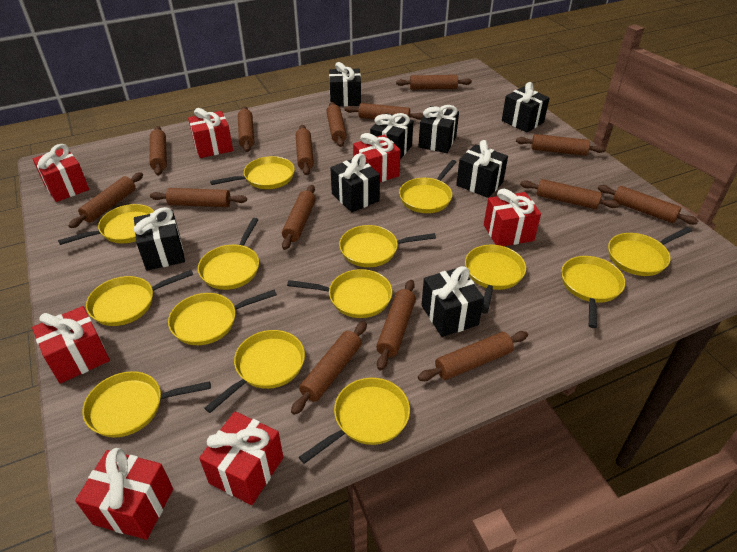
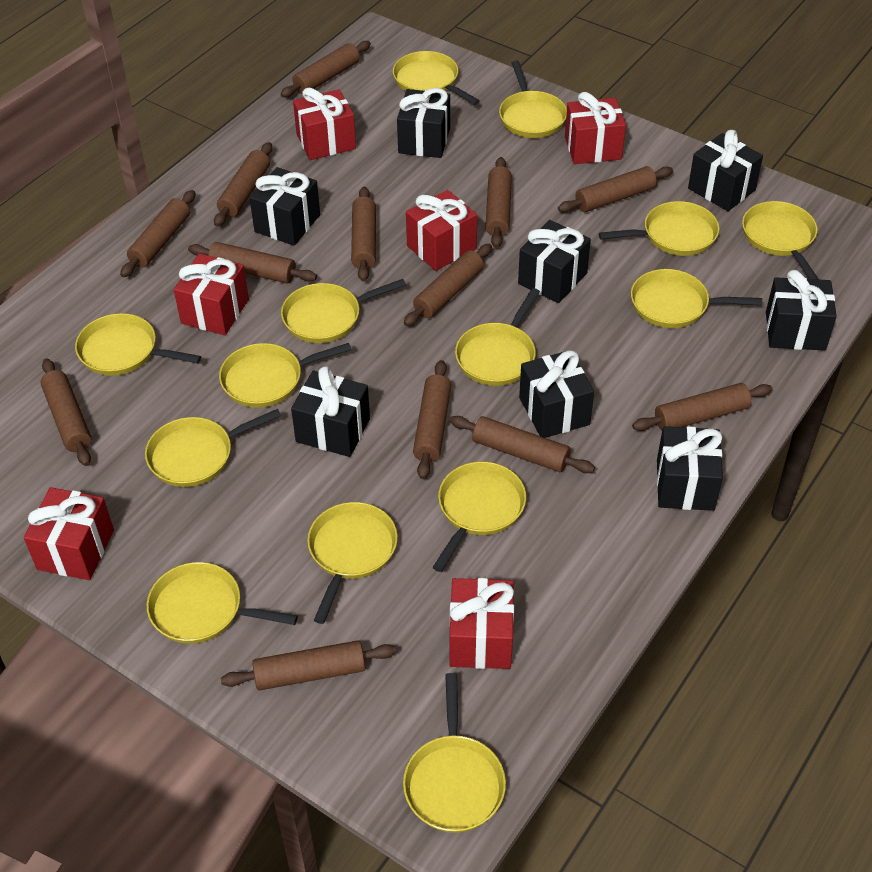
brown rolling pin: [69,172,143,228] [150,126,167,176] [150,188,247,207] [238,106,254,152] [282,185,316,250] [291,321,367,415] [296,125,314,175] [326,102,347,147] [344,103,424,120] [376,280,416,370] [396,75,472,89] [418,331,528,381] [516,134,606,156] [520,179,619,209] [598,185,698,225] = 15 -> [40,358,92,466] [120,190,195,277] [188,242,317,283] [214,142,272,227] [221,640,396,690] [281,41,371,97] [351,187,376,282] [404,244,492,326] [413,360,451,479] [450,416,595,473] [485,157,512,248] [558,166,673,212] [632,383,773,431] = 13
red gift: [32,306,110,384] [33,144,89,202] [75,448,173,540] [188,108,233,158] [199,411,283,505] [353,133,401,182] [484,189,541,246] = 7 -> [24,487,114,580] [174,253,249,335] [293,88,356,160] [406,190,477,271] [450,578,514,669] [565,92,626,164] = 6

